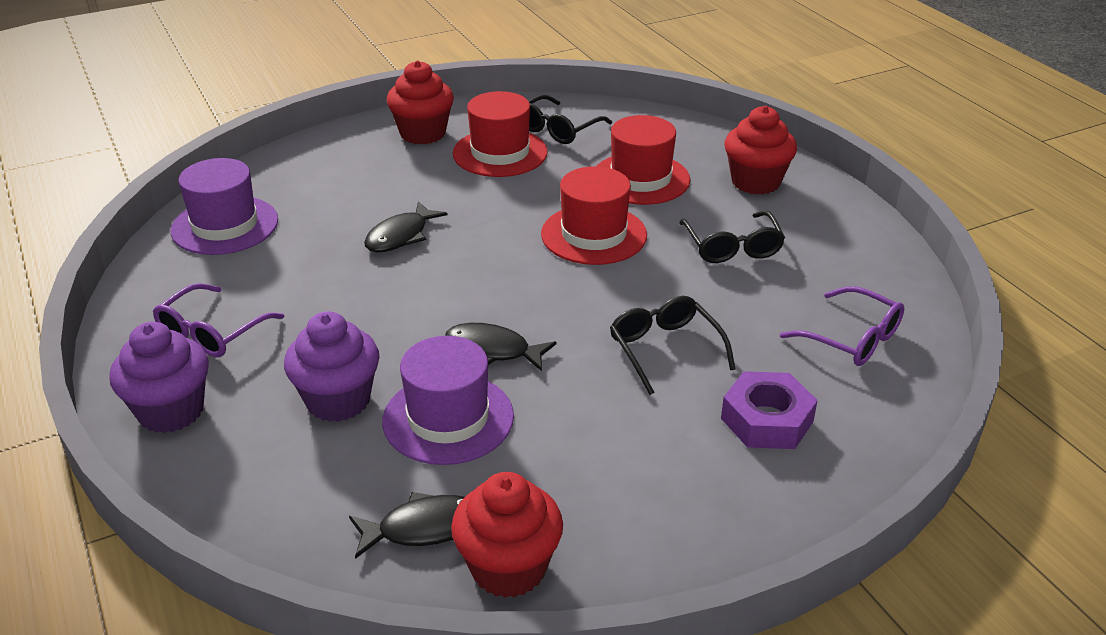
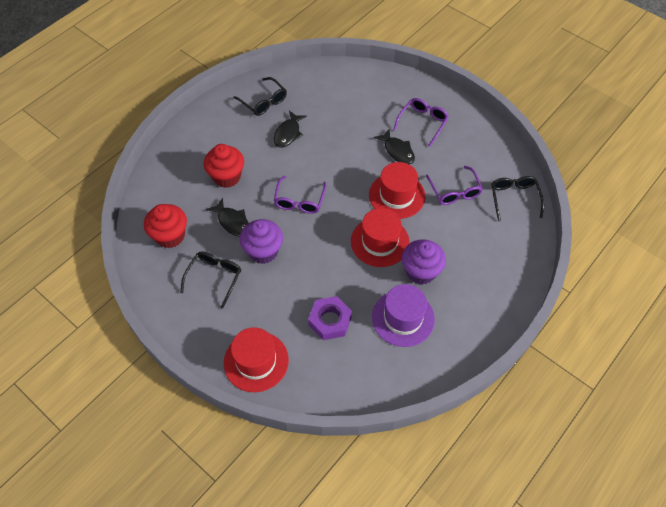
purple glasses: [153,283,284,357] [780,286,904,366] = 2 -> [274,176,326,214] [394,98,449,147] [426,166,483,205] = 3
purple hat: [171,158,278,255] [382,336,514,465] = 2 -> [372,284,435,347] = 1
red cupcake: [386,60,454,144] [451,472,563,598] [725,106,797,195] = 3 -> [144,204,187,248] [204,144,244,188] = 2

